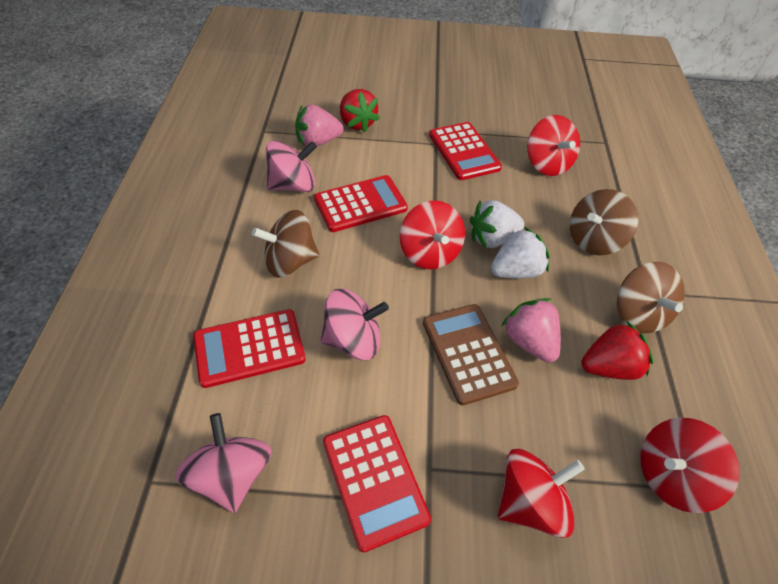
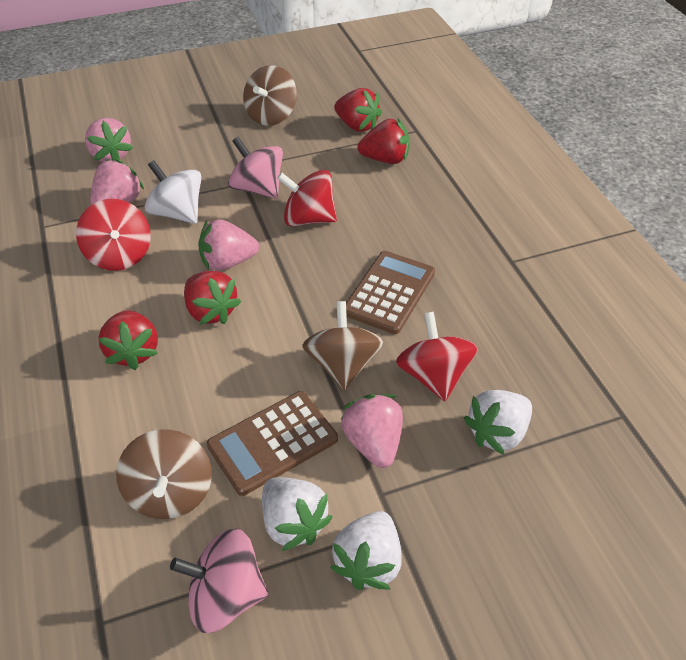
brown calculator: [423,304,519,405] = 1 -> [207,391,338,496] [346,251,435,334] = 2
pink spinning top: [175,413,272,513] [266,141,317,192] [320,289,389,360] = 3 -> [170,528,269,633] [228,137,283,199] = 2
pink strawberry: [295,104,344,146] [501,298,561,363] = 2 -> [85,118,133,162] [90,158,144,205] [198,219,259,271] [341,394,403,468] = 4
red calculator: [193,309,306,388] [314,175,408,232] [323,415,431,552] [429,122,502,180] = 4 -> none = 0
red spinning top: [400,200,465,269] [498,449,585,538] [527,115,580,176] [641,418,740,513] = 4 -> [76,199,151,271] [277,170,337,227] [396,312,478,401] = 3
red strawberry: [340,89,380,133] [581,321,654,380] = 2 -> [99,310,158,370] [184,271,241,325] [334,88,382,132] [357,119,410,164] = 4
white spinning top: none = 0 -> [144,160,202,224] = 1
white strawberry: [470,200,525,248] [491,227,550,279] = 2 -> [262,477,333,551] [330,511,402,590] [464,390,532,455] = 3

